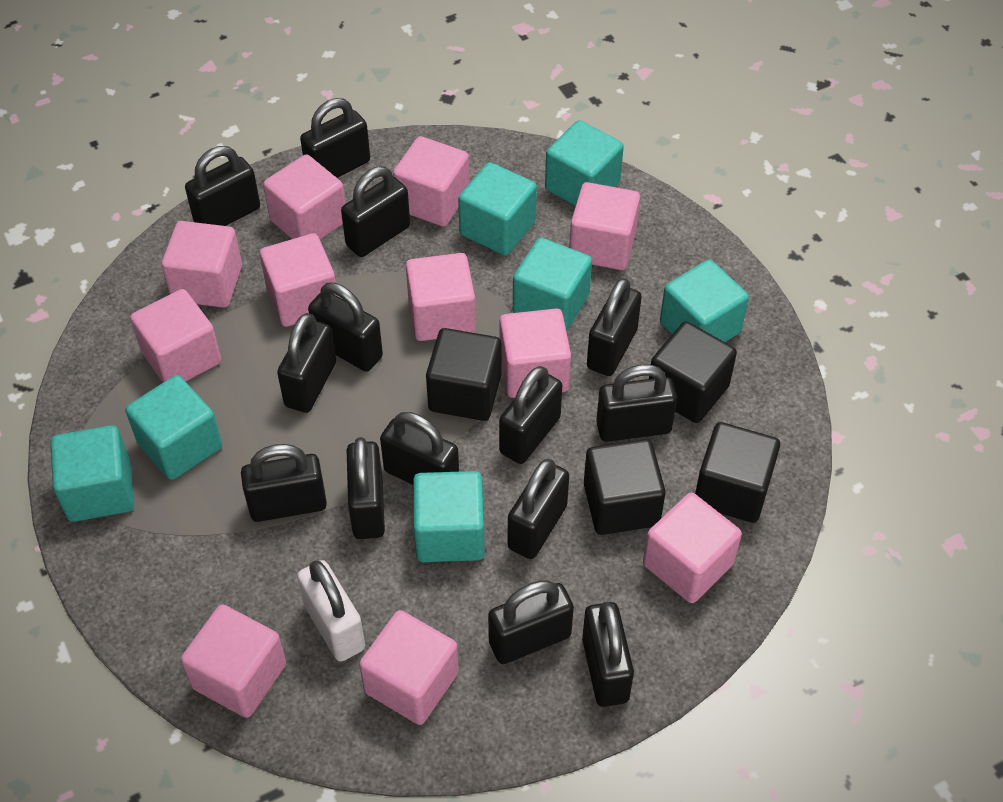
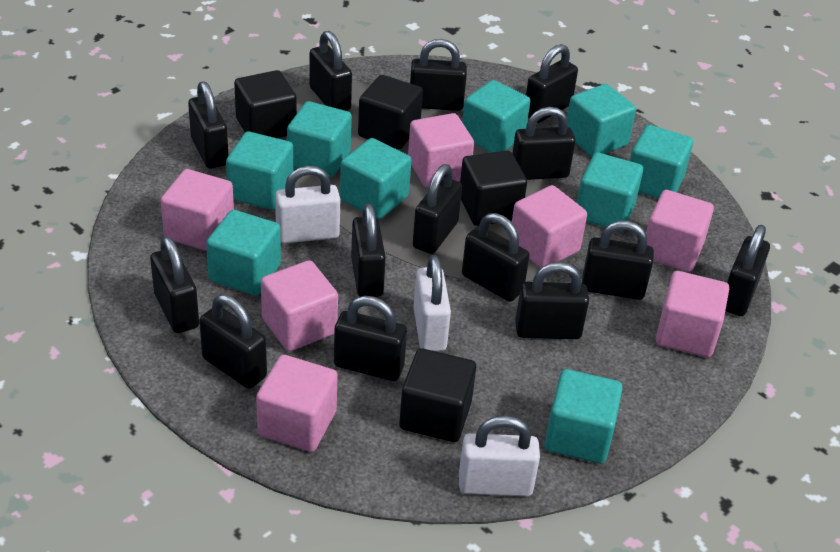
pink cube: [130,289,221,382] [162,221,242,308] [181,604,286,718] [260,233,338,327] [263,154,345,239] [359,610,459,725] [393,136,469,227] [406,253,476,341] [499,309,571,398] [569,182,640,270] [643,493,742,603] = 11 -> [161,169,234,251] [256,355,338,452] [261,260,338,351] [408,113,474,187] [509,185,587,268] [646,190,714,272] [656,271,729,357] = 7
turquoise cube: [51,425,134,522] [125,375,222,480] [413,471,485,562] [458,162,537,255] [513,238,592,332] [545,120,624,206] [660,260,749,342] = 7 -> [206,210,281,296] [226,132,293,210] [287,101,352,177] [340,138,411,219] [462,80,530,153] [544,369,623,464] [567,84,636,157] [577,152,643,231] [630,125,693,199] = 9
white padlock: [297,560,365,662] = 1 -> [275,166,340,244] [414,255,451,351] [459,415,540,496] = 3

